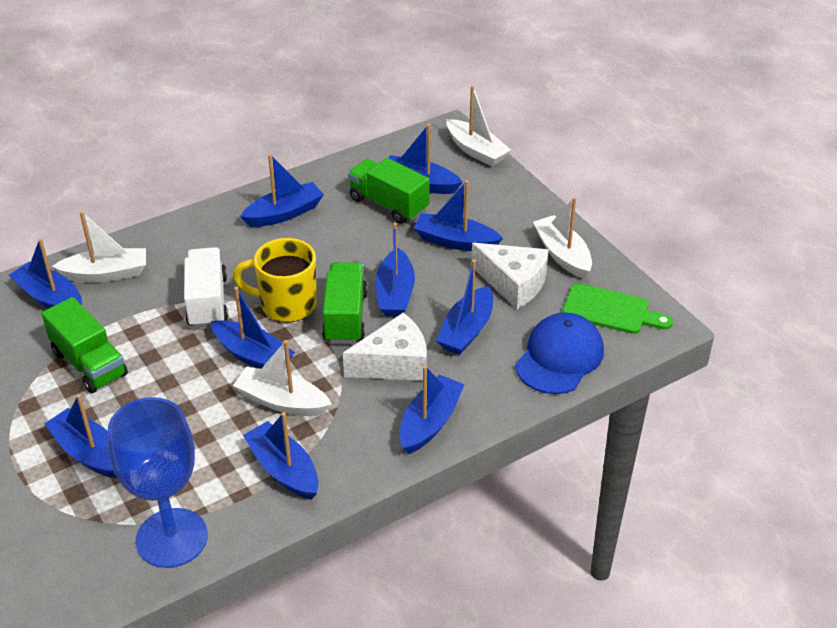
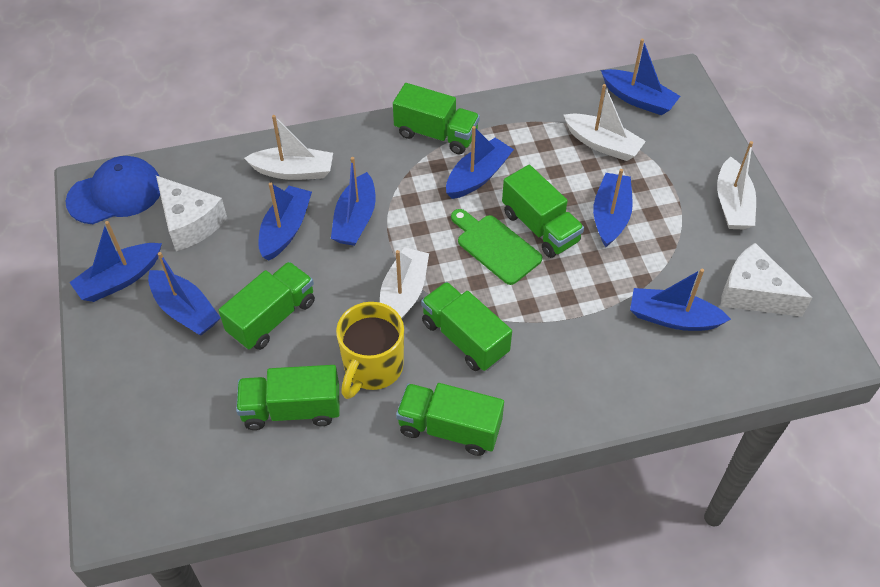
blue boat: [9,239,82,309] [44,394,117,478] [210,287,295,369] [240,154,324,227] [243,412,318,500] [376,223,415,316] [388,124,463,194] [400,365,465,454] [414,180,503,251] [436,260,493,355] = 10 -> [69,221,162,302] [148,252,221,336] [258,183,312,261] [331,157,375,246] [446,126,514,199] [593,169,633,247] [601,39,680,116] [630,269,731,331] = 8
blue goblet: [108,397,208,568] = 1 -> none = 0
green truck: [41,297,128,393] [322,262,368,344] [348,158,430,224] = 3 -> [218,262,315,350] [236,365,339,430] [393,83,480,154] [396,383,504,456] [421,282,512,371] [502,165,584,258] = 6
white truck: [184,247,228,328] = 1 -> none = 0

